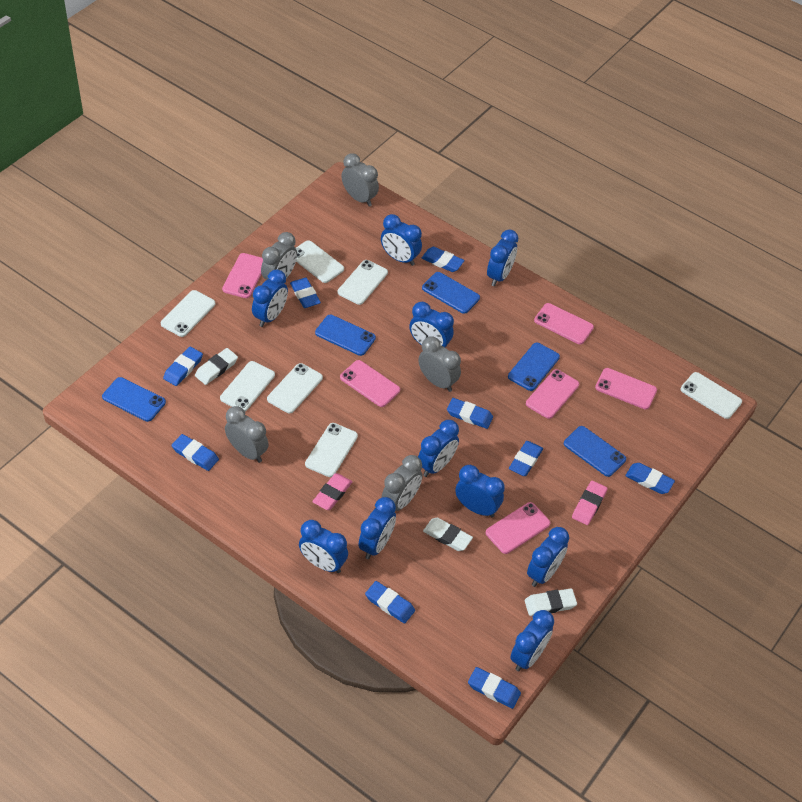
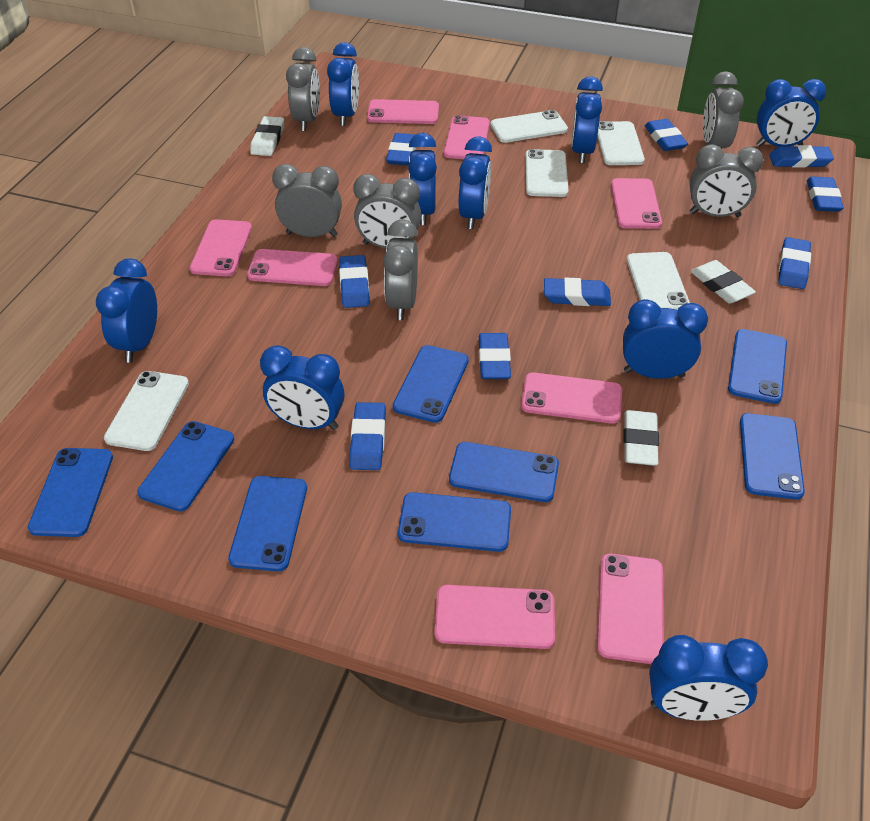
blue clock: [252,269,288,327] [299,520,348,573] [358,497,396,559] [381,214,422,266] [409,302,454,347] [418,420,459,477] [455,465,505,517] [487,229,518,286] [510,610,554,671] [527,527,569,587] = 10 -> [96,258,157,363] [260,345,344,430] [327,42,359,126] [408,133,437,225] [459,136,492,229] [571,76,603,163] [623,299,708,379] [649,635,768,721] [756,79,826,147] = 9
blue phone: [102,377,166,422] [315,315,376,356] [422,272,480,314] [508,342,560,391] [564,426,626,477] = 5 -> [28,448,113,537] [137,421,234,511] [228,476,307,572] [393,345,469,423] [398,492,511,552] [449,442,559,502] [728,329,787,404] [740,413,805,500] = 8
grey clock: [225,406,269,463] [261,232,297,280] [341,153,379,207] [382,455,423,511] [418,336,461,392] = 5 -> [272,164,342,237] [286,47,320,131] [353,174,421,248] [383,219,418,320] [689,144,763,217] [703,71,744,149] = 6
pink eraser: [312,473,352,510] [572,481,608,525] = 2 -> none = 0
pink phone: [222,253,263,298] [340,360,400,407] [486,502,550,554] [526,369,579,419] [534,303,594,344] [595,368,657,409] = 6 -> [190,219,252,276] [247,249,338,286] [367,99,439,124] [435,585,555,649] [444,115,490,159] [521,372,622,424] [597,553,664,664] [611,178,662,229] = 8
white phone: [161,290,215,337] [220,361,275,411] [267,363,323,413] [296,240,344,283] [305,423,358,477] [338,260,388,305] [680,372,742,419] = 7 -> [104,371,189,451] [490,110,568,143] [525,149,568,197] [597,121,645,165] [627,252,690,310] = 5

